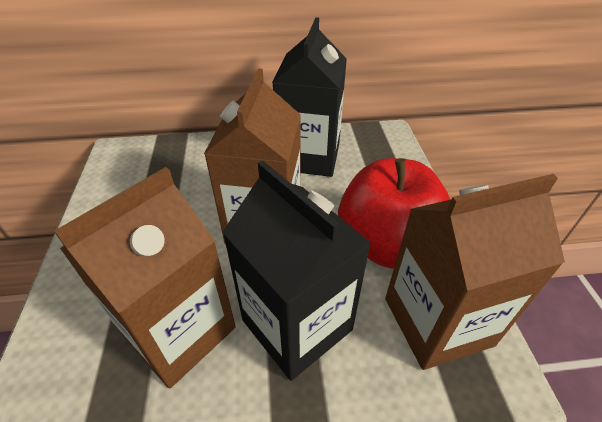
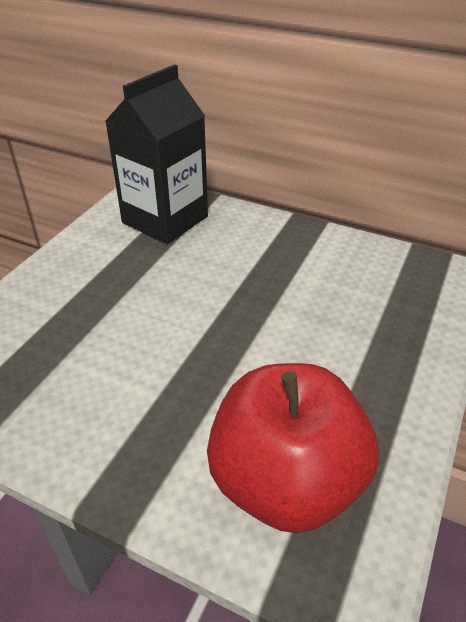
black carton: [222,161,371,381] [272,17,347,177] = 2 -> [105,64,208,244] = 1
brown carton: [54,167,236,389] [204,68,301,245] [385,174,565,370] = 3 -> none = 0

